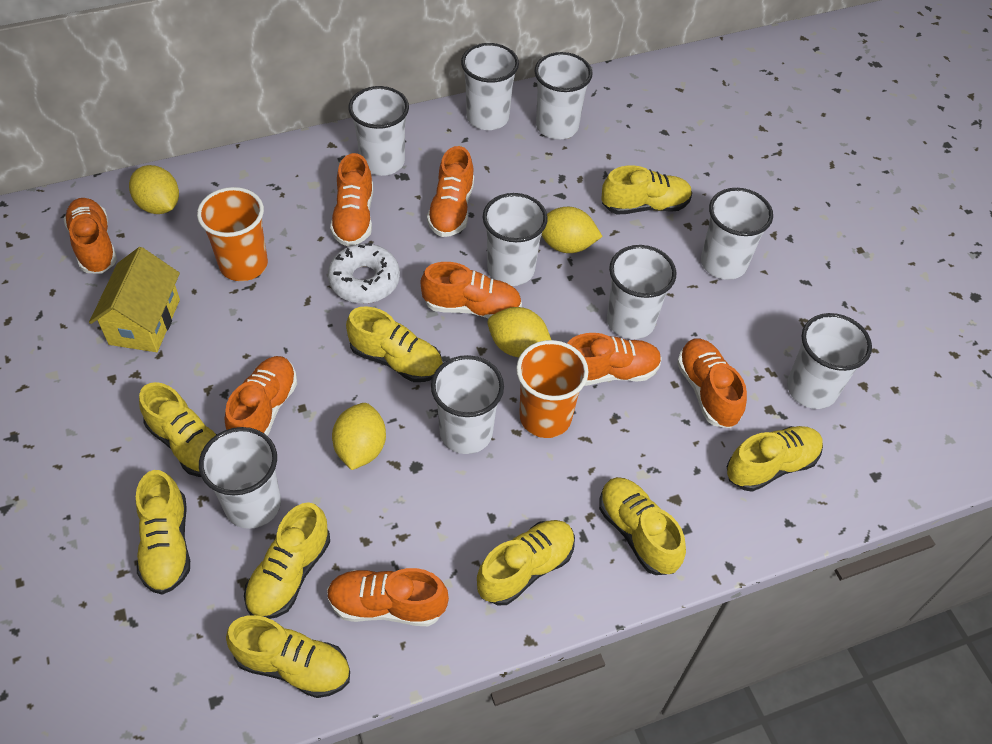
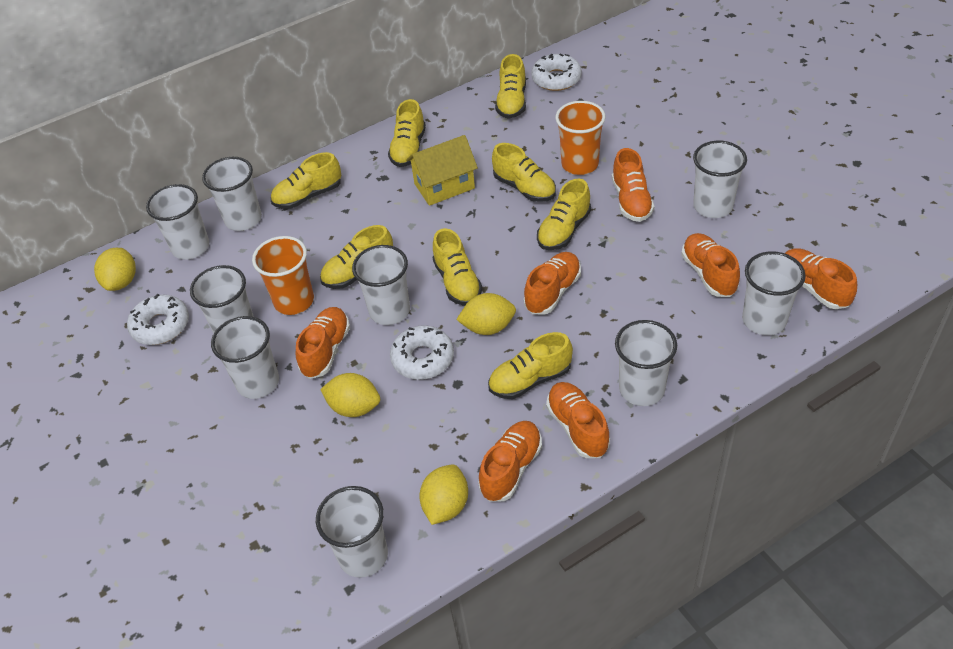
orange shoe: [64,198,117,274] [225,356,297,436] [327,568,449,626] [330,153,373,247] [420,262,522,319] [427,146,474,237] [567,333,662,386] [677,338,747,428] = 8 -> [296,307,350,379] [478,421,542,502] [524,252,581,315] [546,382,610,458] [612,148,654,222] [681,233,740,297] [785,248,857,309] = 7
white donut: [328,243,400,304] = 1 -> [127,294,189,345] [390,325,454,380] [531,53,582,91] = 3
yellow shoe: [136,470,190,595] [139,382,217,477] [226,615,350,698] [244,502,330,619] [346,306,443,382] [477,520,575,605] [599,477,686,575] [602,165,692,215] [727,426,823,492] = 9 -> [271,152,341,209] [320,225,393,289] [388,99,426,167] [433,228,482,305] [488,332,573,399] [492,143,556,202] [495,54,526,119] [537,178,591,250] = 8

